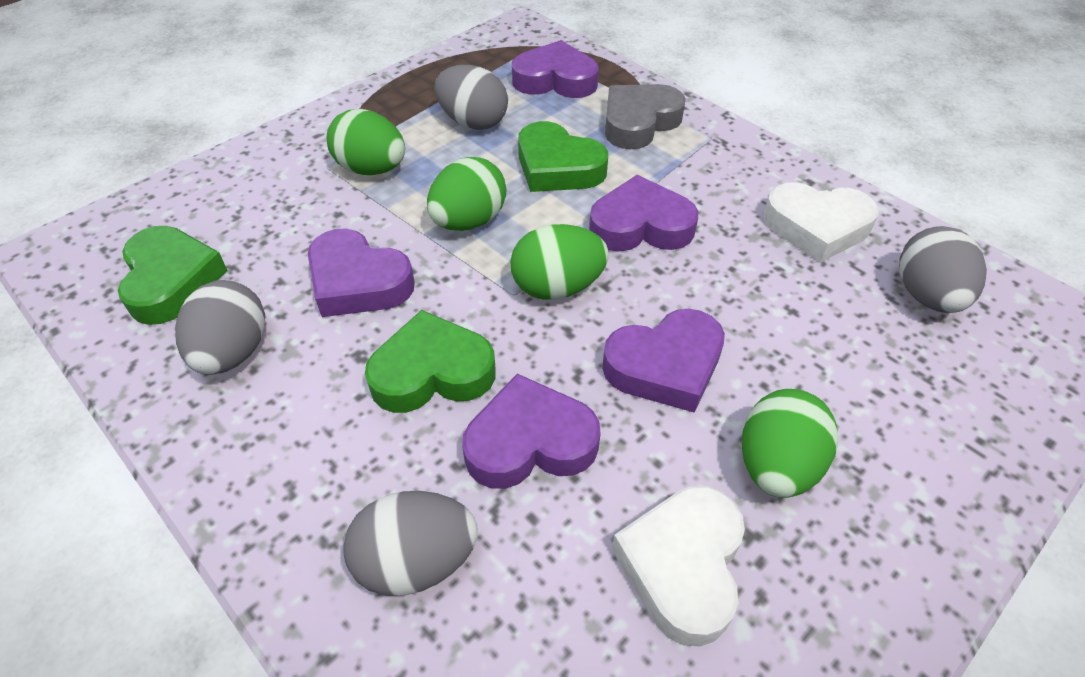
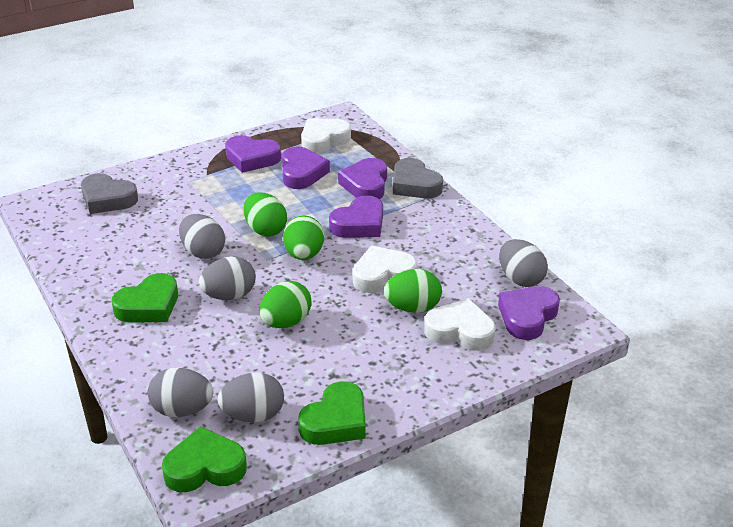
grey egg: [175,280,265,375] [343,491,478,596] [435,65,508,130] [899,226,987,313] = 4 -> [148,368,213,417] [179,214,225,259] [199,256,256,300] [217,372,284,423] [499,239,548,287] = 5
grey heart: [605,84,686,149] = 1 -> [81,173,138,214] [393,158,443,199] = 2
white heart: [612,486,745,647] [763,182,879,262] = 2 -> [301,119,351,154] [353,246,417,293] [424,298,496,351] = 3

